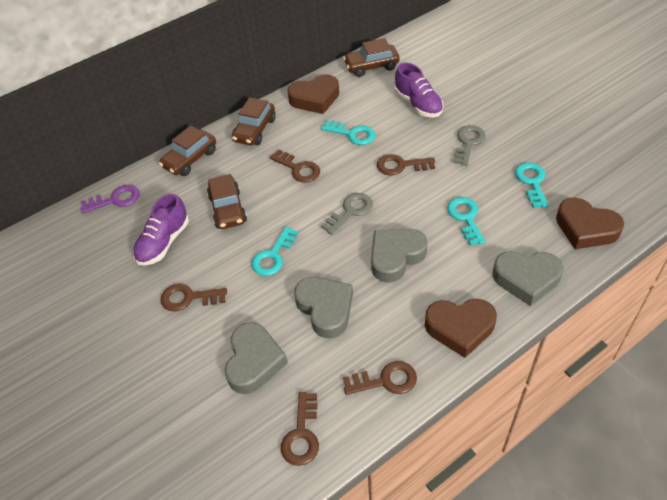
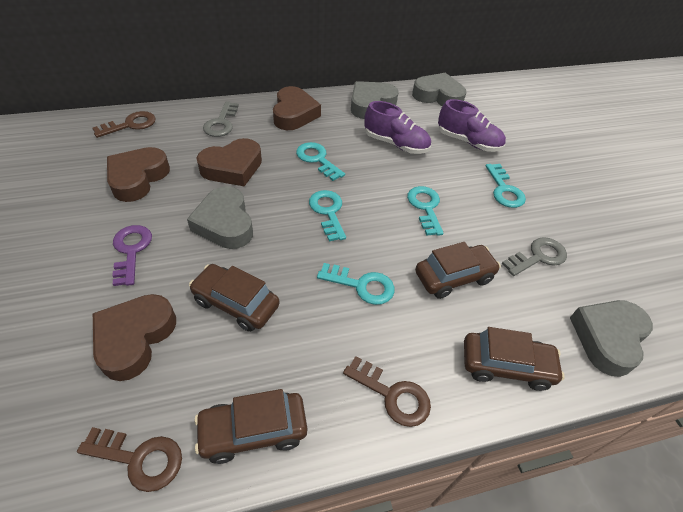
brown heart: [287,74,339,114] [425,299,497,358] [556,197,624,249] = 3 -> [93,294,176,381] [107,147,170,202] [197,138,262,186] [273,86,321,130] = 4
brown key: [160,284,227,311] [270,150,320,183] [281,392,319,466] [343,361,417,395] [377,154,435,176] = 5 -> [77,427,182,492] [92,111,156,138] [343,356,431,427] = 3
turquoise key: [251,226,299,276] [321,120,375,145] [447,197,485,246] [515,162,549,208] = 4 -> [296,142,345,181] [309,190,346,242] [317,263,395,305] [407,186,444,236] [486,164,526,208] = 5

